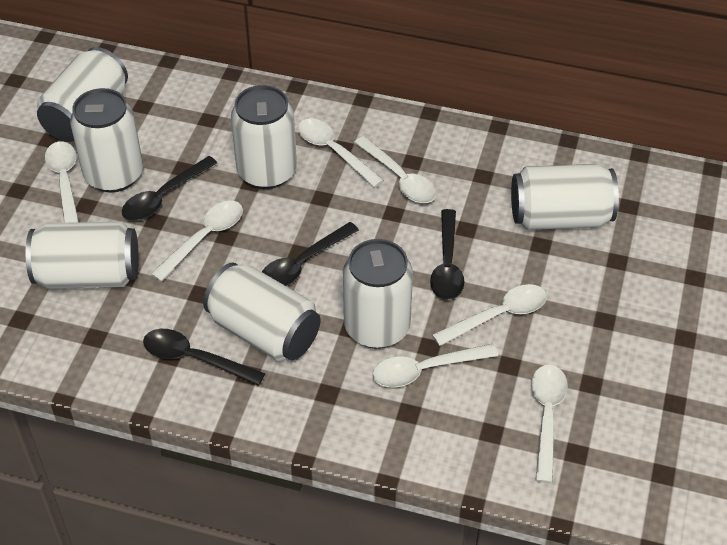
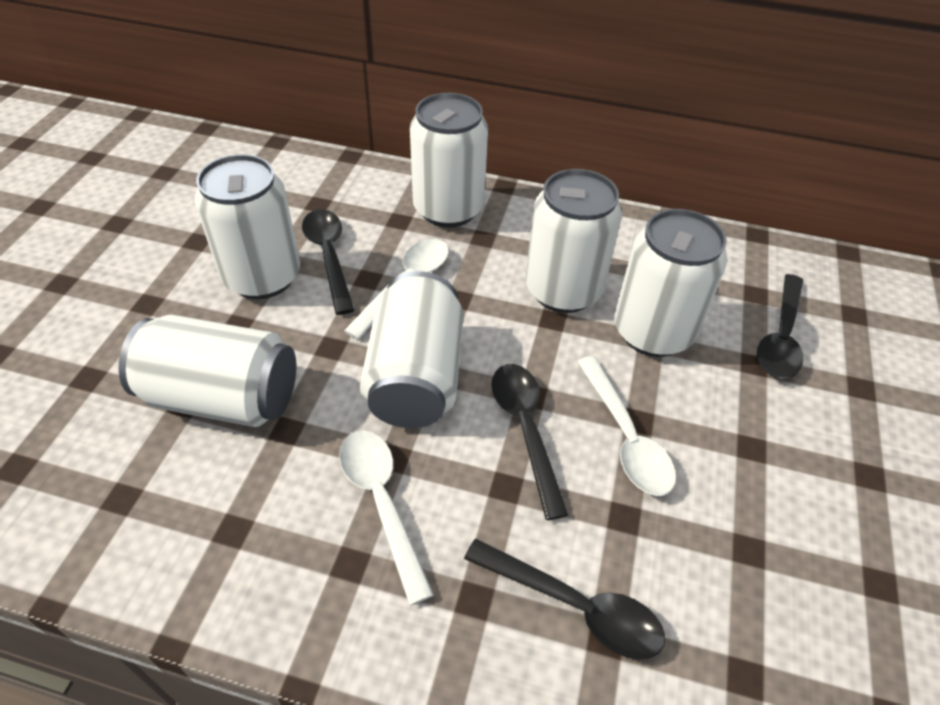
white can: [26,221,139,289] [37,47,128,142] [70,88,143,192] [203,263,321,361] [231,85,297,189] [343,239,413,349] [511,164,619,230] = 7 -> [118,314,296,427] [195,154,300,299] [360,271,464,428] [410,93,488,228] [526,169,622,313] [614,209,727,357] = 6
white spoon: [45,141,79,223] [151,201,243,281] [298,118,384,188] [354,136,436,203] [372,344,498,388] [432,284,547,346] [531,365,568,483] = 7 -> [339,430,434,605] [344,239,449,340] [577,356,676,496] = 3

